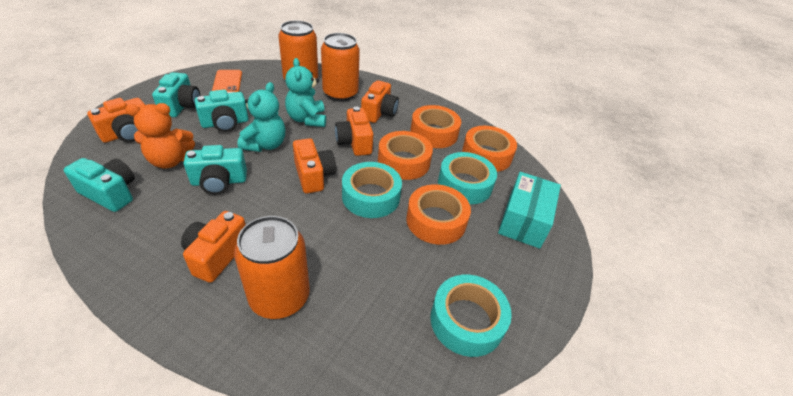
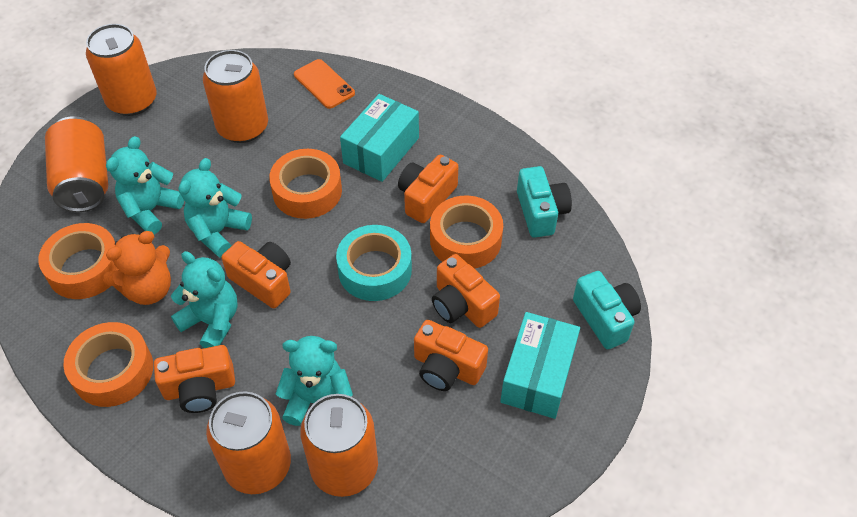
orange can: [234,216,310,319] [278,20,318,79] [321,33,360,101] = 3 -> [45,116,108,212] [86,24,157,116] [203,50,268,143] [206,391,291,494] [300,394,378,497] = 5
turquoise box: [498,172,561,249] = 1 -> [340,94,419,182] [500,312,580,419] = 2
turquoise camera: [64,158,135,212] [152,72,200,117] [184,145,247,194] [195,90,249,132] = 4 -> [517,166,572,238] [573,271,641,349] = 2
turquoise tape: [342,162,402,218] [430,275,512,357] [438,152,497,204] = 3 -> [336,225,412,301] = 1
turquoise teddy bear: [237,82,285,152] [285,58,326,127] = 2 -> [106,136,184,234] [171,251,238,348] [179,158,252,258] [276,336,353,426] = 4

